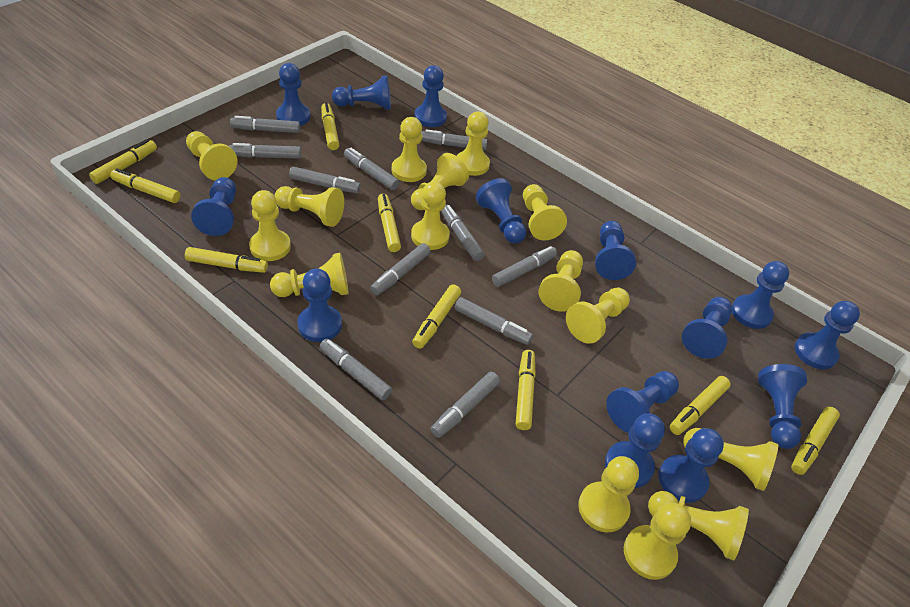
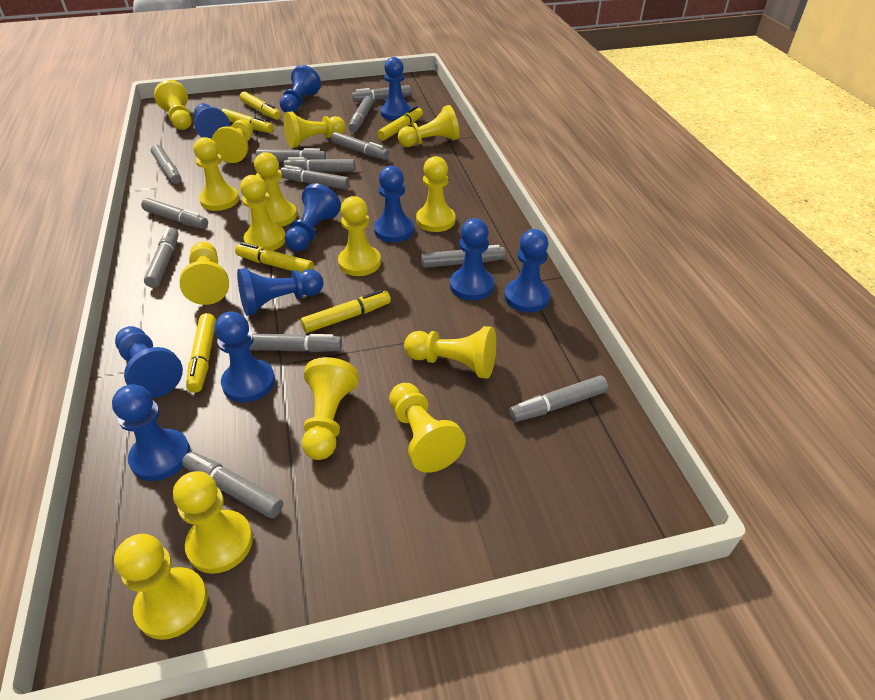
blue pawn: [191,177,236,236] [276,63,310,126] [297,269,342,342] [332,76,391,110] [414,65,447,127] [476,178,526,244] [595,221,636,280] [605,413,665,488] [606,371,679,433] [658,428,724,503] [682,297,732,359] [732,261,789,329] [758,364,807,449] [795,301,860,369] = 14 -> [112,384,191,481] [115,326,183,398] [194,103,230,139] [215,311,275,403] [237,268,324,316] [280,65,321,113] [285,183,341,251] [374,166,414,242] [380,57,412,120] [450,218,494,301] [504,229,550,312] = 11
grey marker: [229,143,301,159] [230,116,300,133] [289,167,361,193] [320,339,392,400] [344,147,400,190] [370,243,431,295] [421,129,487,150] [431,372,500,438] [441,205,485,261] [455,297,533,345] [492,246,557,287] = 11 -> [141,198,208,229] [144,227,179,288] [151,145,181,184] [182,452,283,518] [249,334,342,352] [256,148,326,162] [280,165,350,190] [284,157,355,172] [331,132,389,160] [349,96,373,132] [352,85,411,102] [421,245,506,268] [509,376,608,422] = 13
yellow marker: [89,140,157,184] [110,168,180,203] [185,247,268,273] [321,103,339,150] [378,194,401,252] [412,284,461,349] [516,350,536,430] [670,376,731,435] [791,407,840,475] = 9 -> [186,313,216,393] [221,108,273,133] [235,242,314,273] [239,92,281,120] [301,290,391,333] [377,106,423,141] = 6

